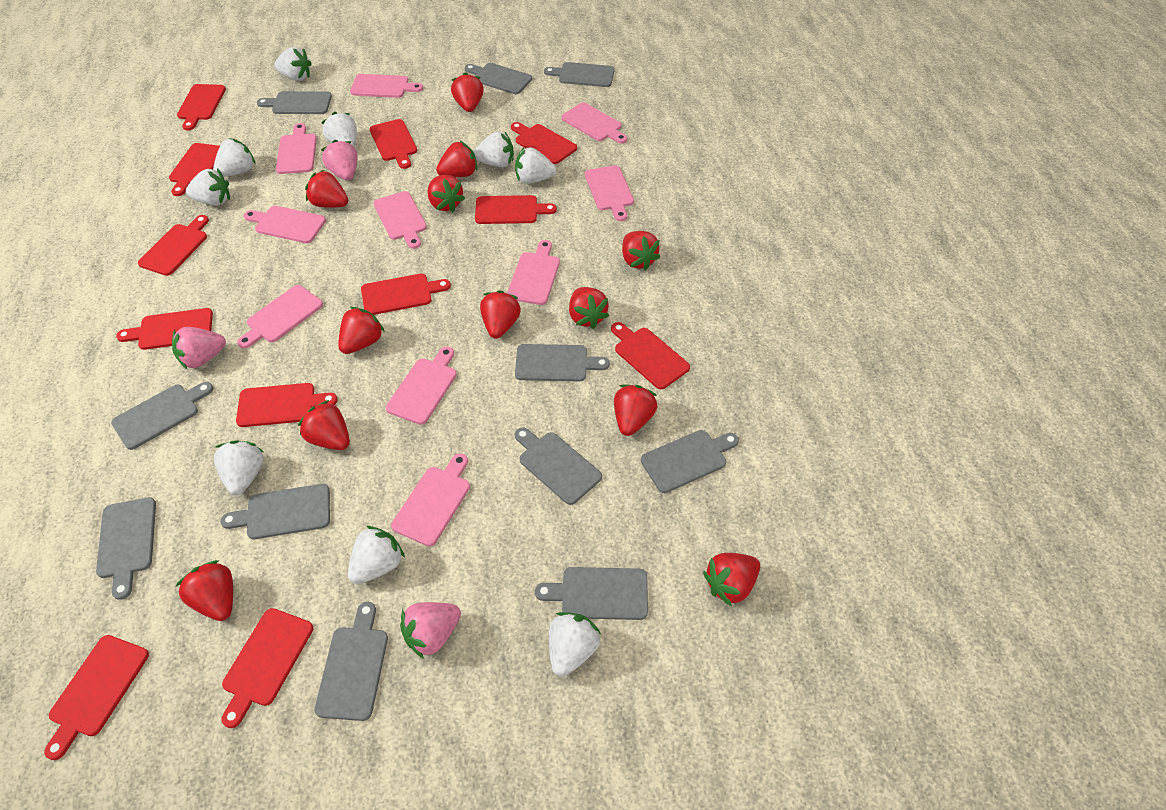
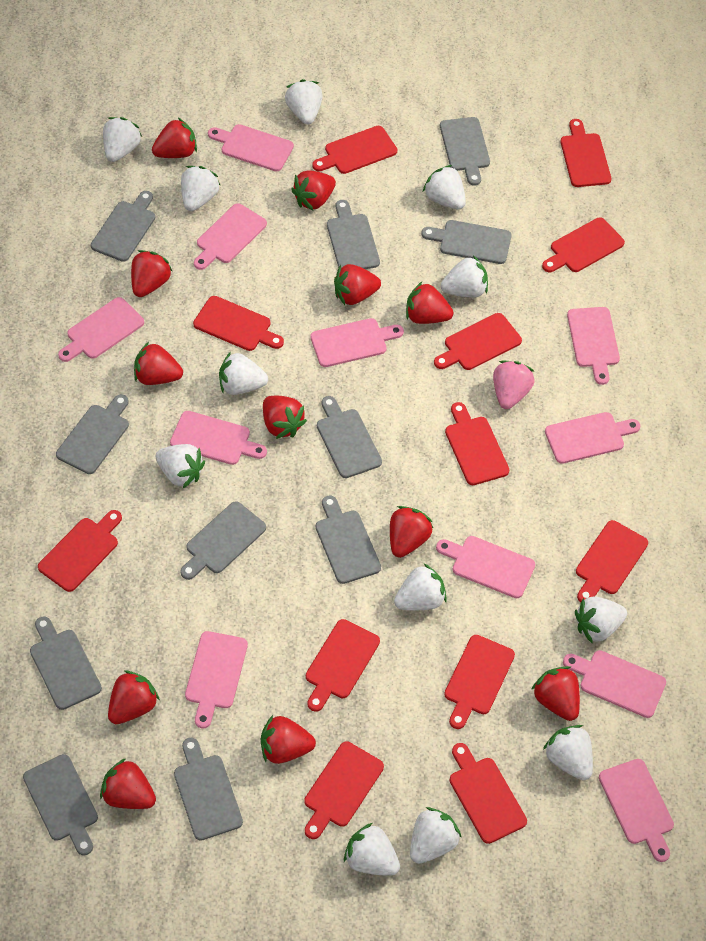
pink cutting board: [237,285,323,349] [244,206,326,243] [276,123,317,174] [350,74,423,98] [373,191,427,249] [386,347,457,425] [391,453,470,546] [507,240,560,305] [561,102,627,144] [585,165,634,221] = 10 -> [58,297,144,362] [170,411,267,465] [185,631,248,728] [194,203,267,270] [208,124,294,171] [310,318,404,367] [436,536,535,598] [545,412,640,464] [563,650,666,718] [567,307,620,385] [599,759,674,862] = 11
pink strawberry: [172,327,226,370] [321,140,357,181] [400,602,461,659] = 3 -> [493,361,535,409] = 1
white strawberry: [186,168,230,206] [213,138,255,177] [214,440,264,495] [274,47,312,81] [321,112,357,147] [348,526,405,584] [474,131,514,167] [515,147,556,184] [549,612,601,677] = 9 -> [103,117,142,162] [156,444,205,488] [181,166,220,211] [219,352,268,395] [285,79,323,125] [344,823,400,876] [394,564,447,610] [410,807,462,864] [423,165,466,209] [441,256,488,298] [543,725,593,781] [575,596,627,643] = 12

